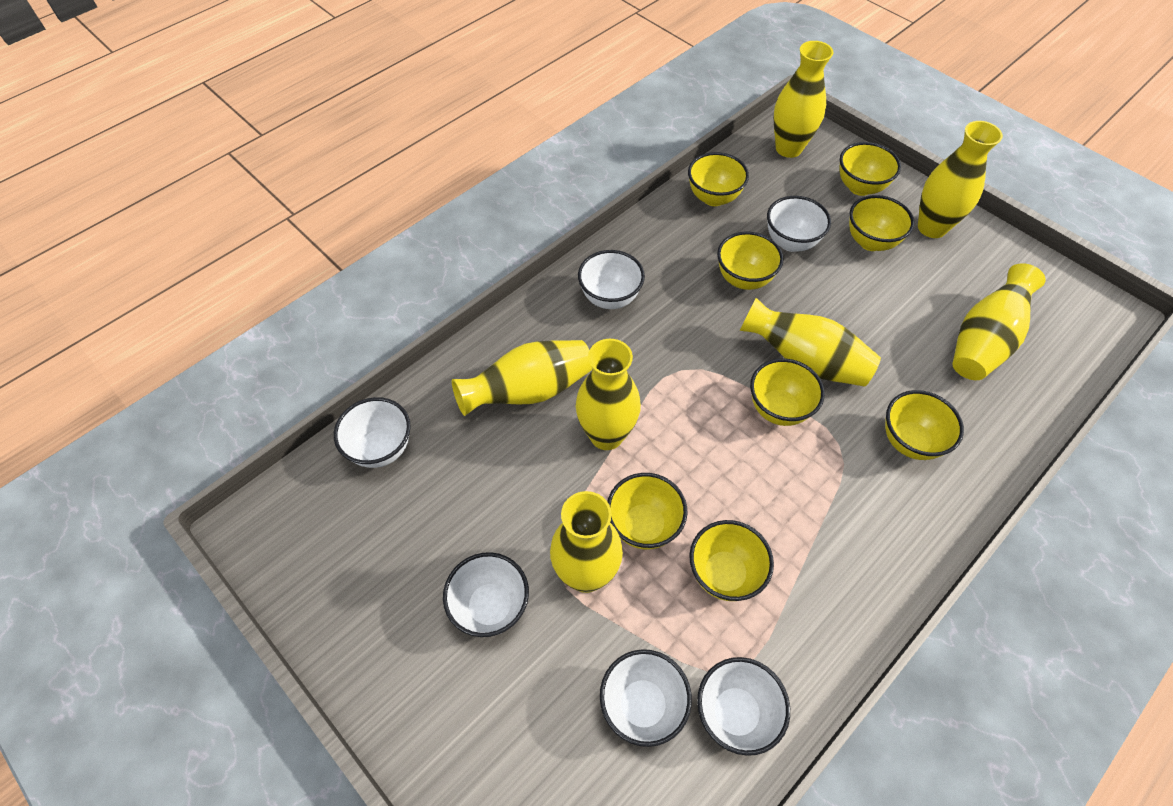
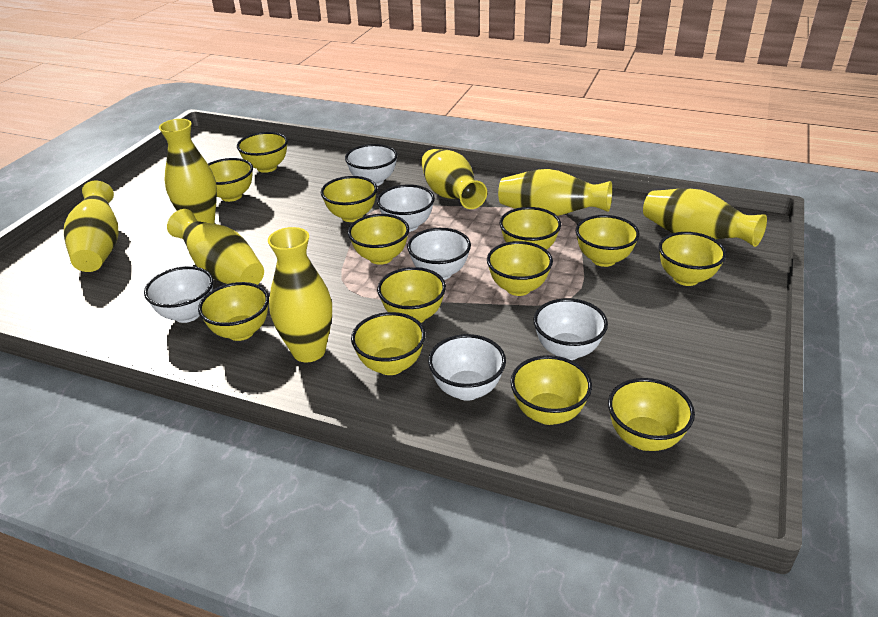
yellow bowl: [607,473,688,549] [688,152,749,206] [689,520,774,601] [717,231,784,290] [750,358,825,426] [840,142,901,196] [849,195,914,251] [885,390,964,460] = 8 -> [198,282,269,341] [208,158,253,202] [237,132,288,173] [321,176,377,222] [348,214,409,265] [351,312,425,375] [377,267,446,323] [487,241,553,296] [499,207,561,250] [510,355,592,425] [576,215,640,267] [608,378,695,451] [659,232,727,286] = 13

